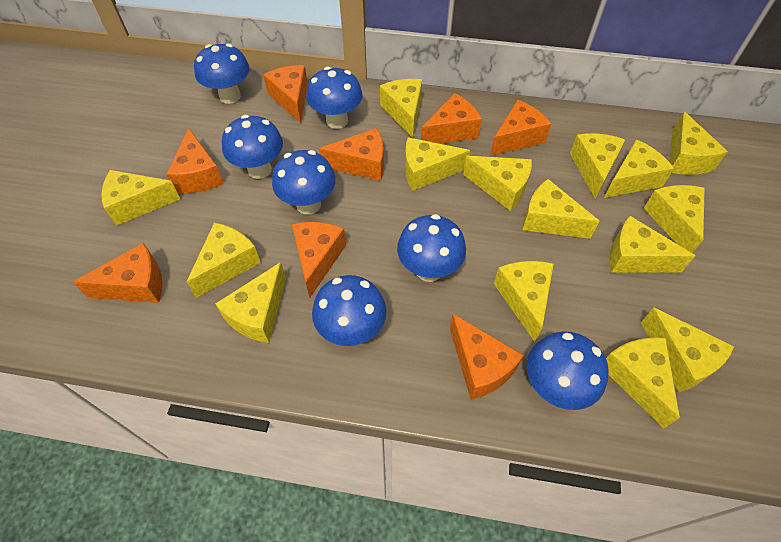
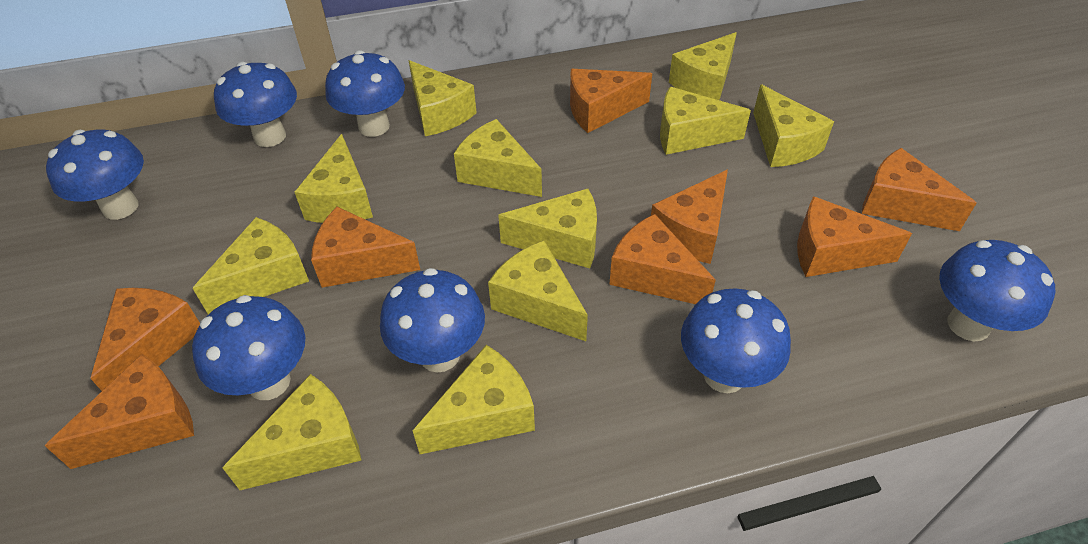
yellow cheese: [102,170,180,226] [187,222,261,298] [215,262,286,343] [380,79,422,138] [405,137,470,191] [463,156,532,211] [494,261,554,342] [522,179,600,239] [570,133,625,199] [604,140,674,198] [606,337,680,428] [609,216,695,273] [641,308,734,392] [644,185,705,253] [670,112,728,175] = 15 -> [193,217,309,314] [222,374,362,490] [295,134,373,223] [408,60,477,136] [412,345,535,454] [454,119,542,197] [488,241,588,341] [498,189,597,268] [660,87,751,155] [669,32,737,100] [753,85,834,167] = 11

